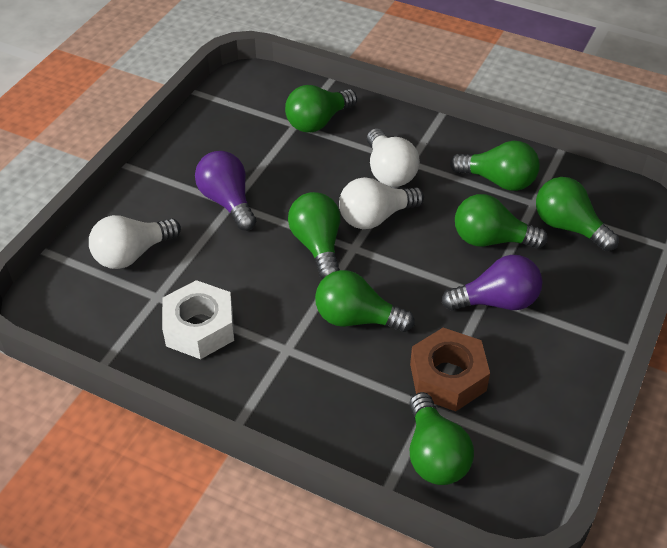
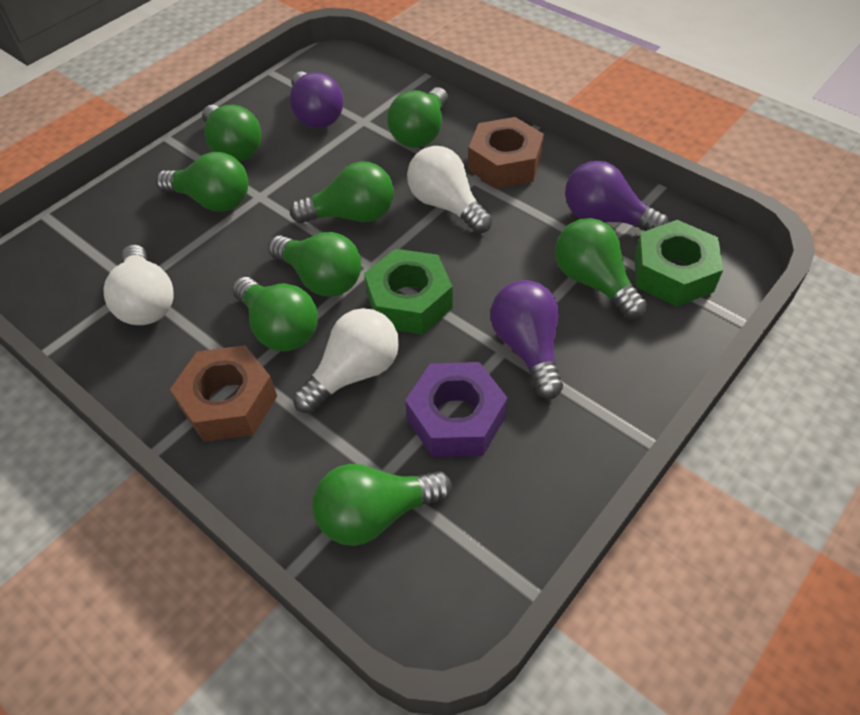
brown nut: [410,328,490,411] = 1 -> [170,345,277,442] [468,117,544,189] = 2
green light bulb: [285,85,357,133] [288,192,340,279] [315,270,415,332] [409,392,474,485] [450,141,540,191] [455,194,548,249] [536,177,619,251] = 7 -> [156,152,248,212] [202,105,261,161] [232,277,318,351] [268,232,361,297] [290,161,394,224] [312,464,452,546] [387,87,448,148] [555,218,647,319] = 8
green nut: none = 0 -> [364,249,453,335] [634,220,723,307] = 2
purple light bulb: [195,151,257,231] [441,255,542,311] = 2 -> [290,72,343,128] [490,280,563,399] [565,161,669,231] = 3
purple nut: none = 0 -> [405,362,508,457] = 1
white nut: [162,280,234,359] = 1 -> none = 0

